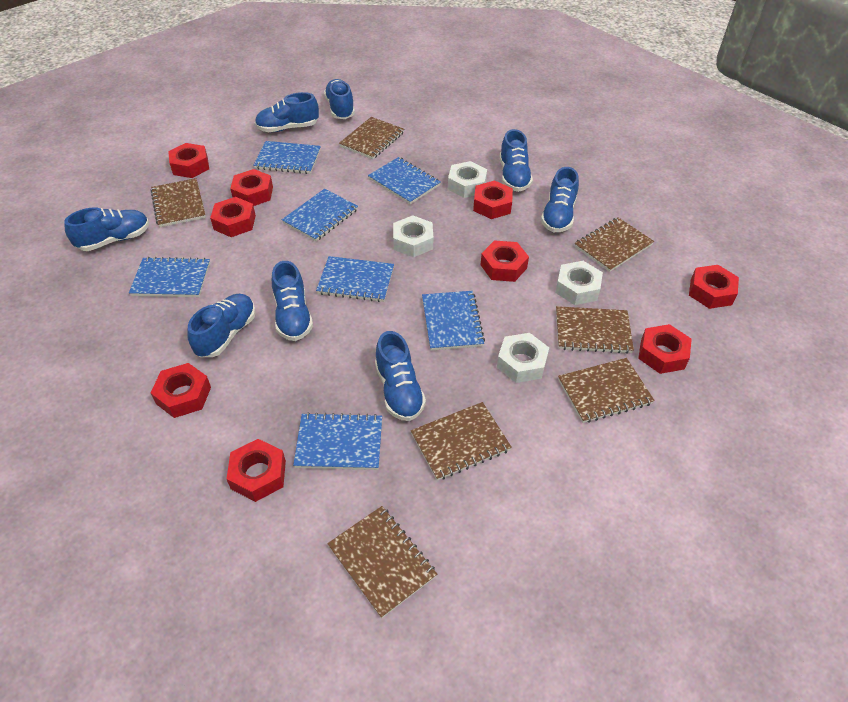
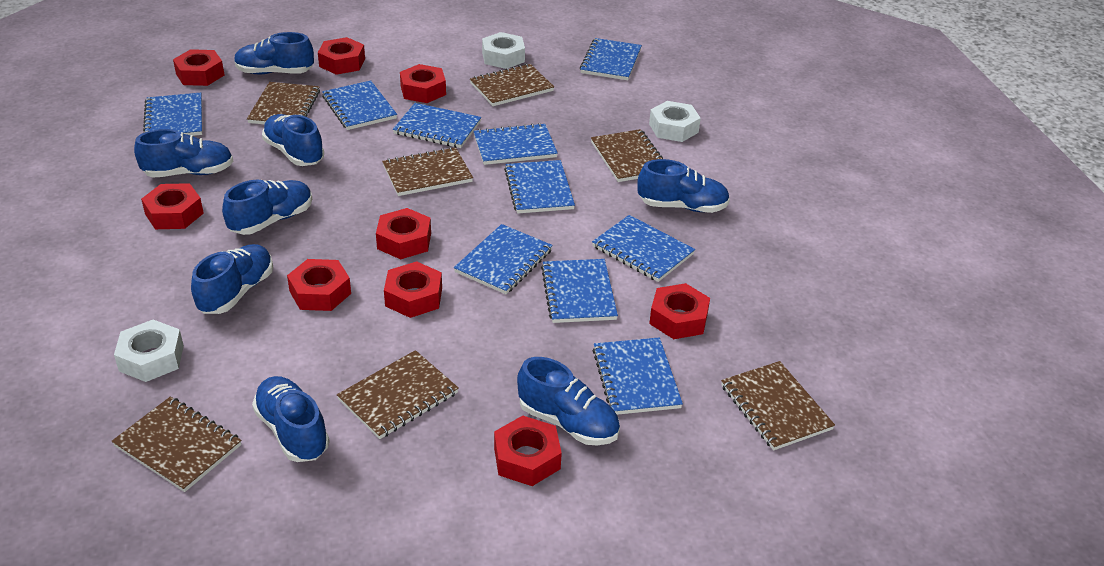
blue notebook: [129,257,210,297] [253,141,321,174] [282,189,358,241] [293,412,382,470] [316,256,394,302] [368,157,441,204] [422,291,485,351] = 7 -> [143,92,202,136] [322,80,397,130] [393,103,481,148] [454,224,553,294] [473,123,558,165] [504,160,575,214] [541,259,618,323] [580,38,642,80] [592,215,695,282] [592,337,683,415] = 10
white nut: [393,215,433,257] [448,161,487,198] [497,333,549,383] [555,261,603,305] = 4 -> [114,320,184,382] [482,32,525,69] [649,101,701,142] = 3

